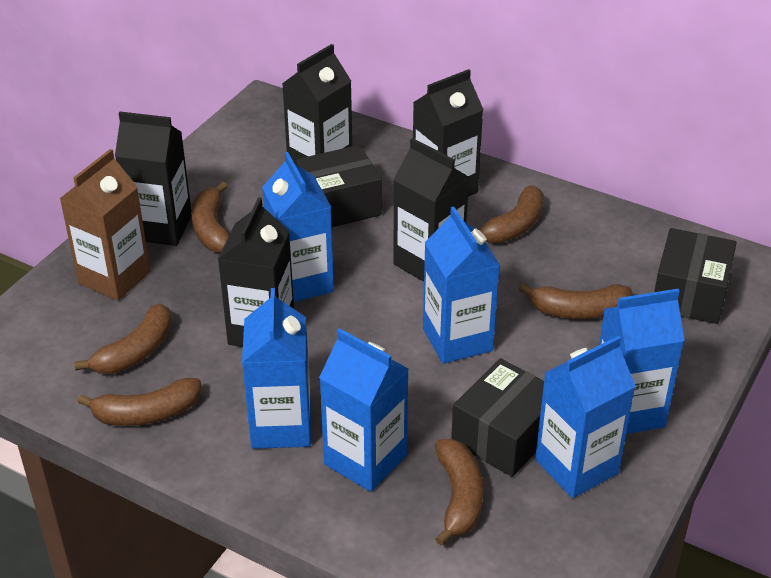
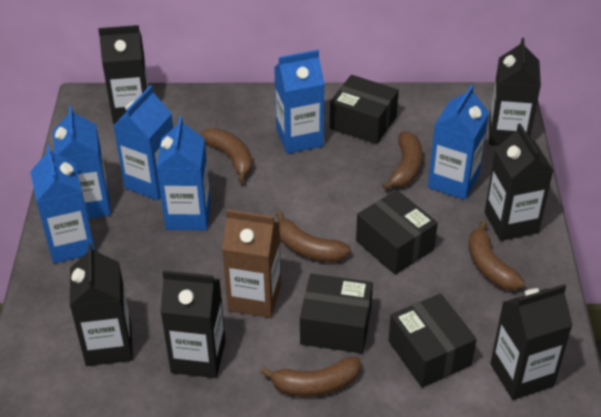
black box: [296,145,382,227] [451,358,544,477] [654,228,737,324] = 3 -> [300,274,373,353] [330,75,399,144] [356,190,438,275] [388,293,477,388] = 4
black carton: [115,112,192,246] [218,197,294,347] [282,44,352,165] [393,138,469,282] [413,69,484,197] = 5 -> [70,244,133,366] [98,25,149,124] [160,270,226,378] [485,123,554,241] [489,38,541,146] [490,284,573,400] = 6
brown banana: [74,303,172,374] [78,378,201,426] [191,182,229,253] [435,439,484,546] [479,185,544,243] [519,283,632,319] = 6 -> [200,128,253,183] [260,356,361,397] [276,211,351,262] [382,131,423,190] [468,220,525,291] = 5

